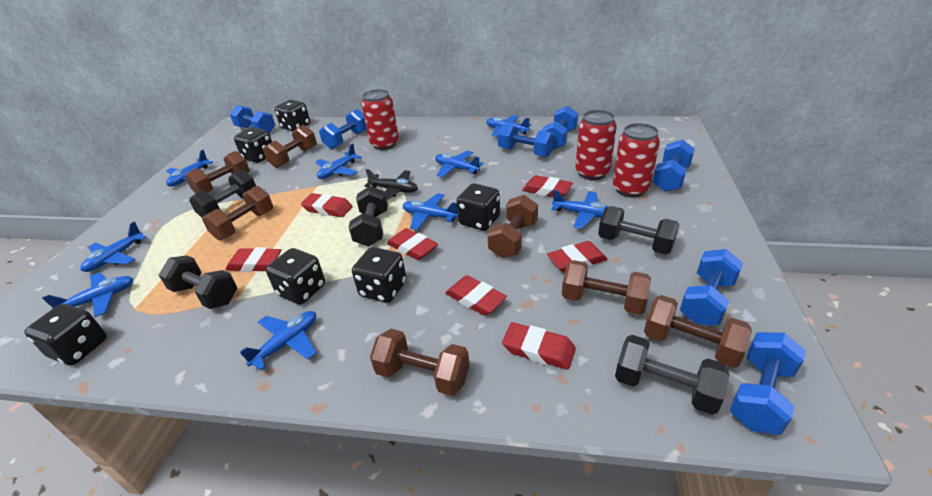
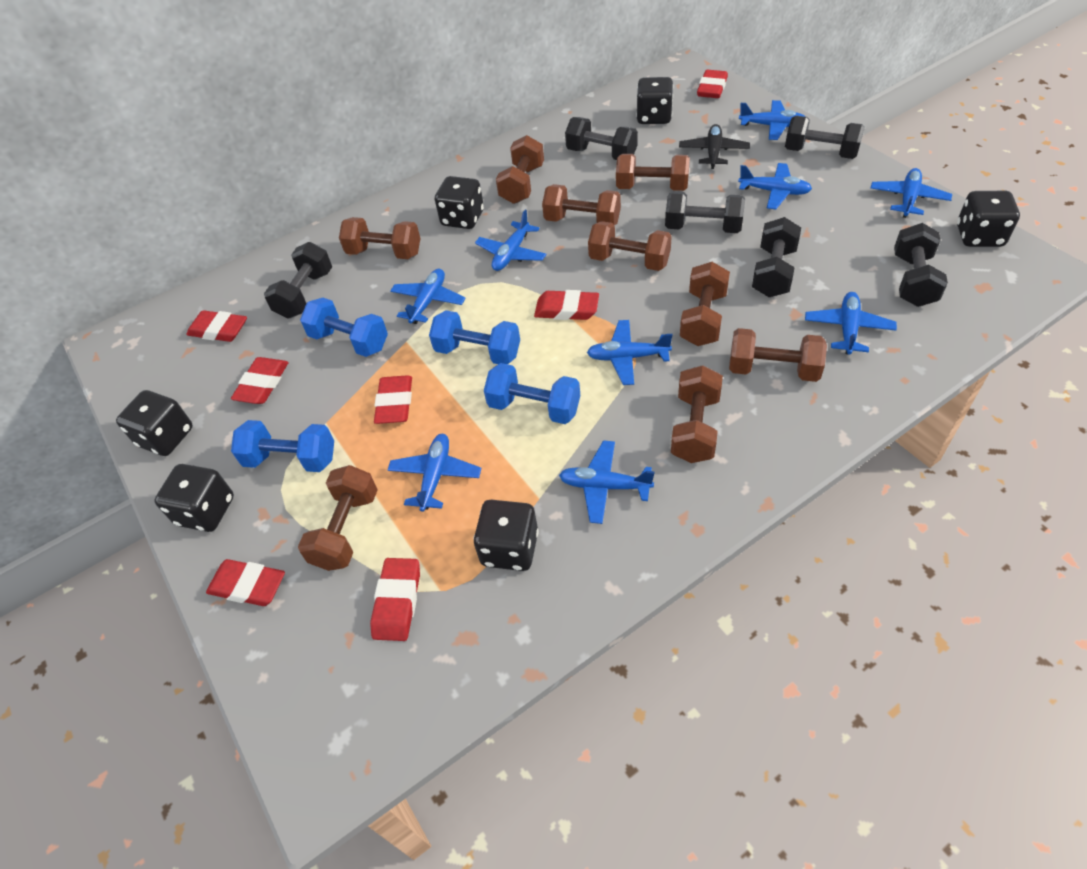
black dumbbell: [159,255,237,309] [189,170,256,218] [349,186,388,246] [598,206,680,255] [615,335,729,415] = 5 -> [264,242,332,319] [565,117,638,160] [665,191,745,233] [752,217,801,297] [785,116,865,159] [894,223,948,307] = 6
blue dumbbell: [230,105,275,134] [319,109,367,149] [498,123,554,157] [542,106,578,150] [653,139,695,192] [680,249,743,325] [730,332,806,435] = 7 -> [231,420,334,472] [300,298,388,357] [429,310,520,364] [484,363,580,424] = 4
brown dumbbell: [185,151,250,193] [202,186,273,240] [263,125,317,168] [370,329,469,396] [487,195,538,258] [562,260,651,315] [644,295,752,368] = 7 -> [298,465,378,571] [339,217,421,259] [496,135,544,204] [542,184,621,226] [588,221,672,271] [616,154,690,191] [671,365,723,463] [680,262,730,346] [729,328,827,382] = 9
red can: [362,89,399,150] [575,110,617,180] [613,123,660,198] = 3 -> none = 0

